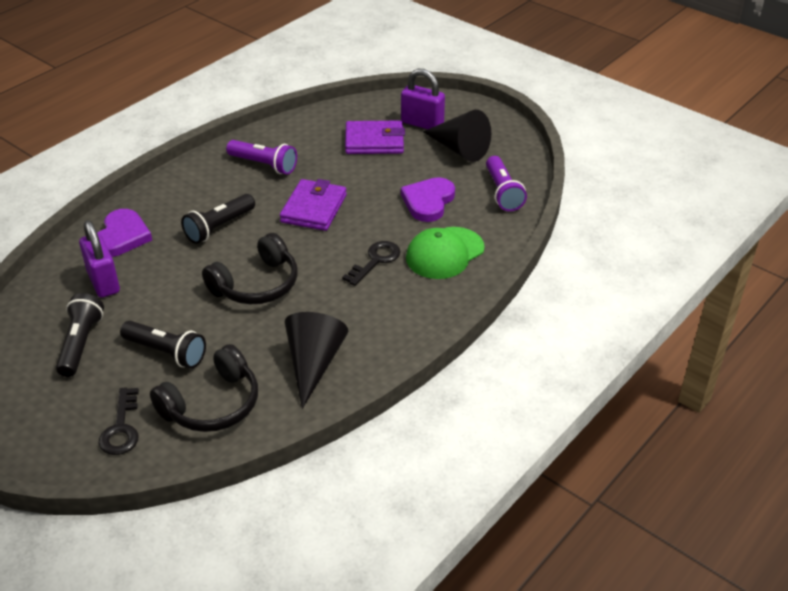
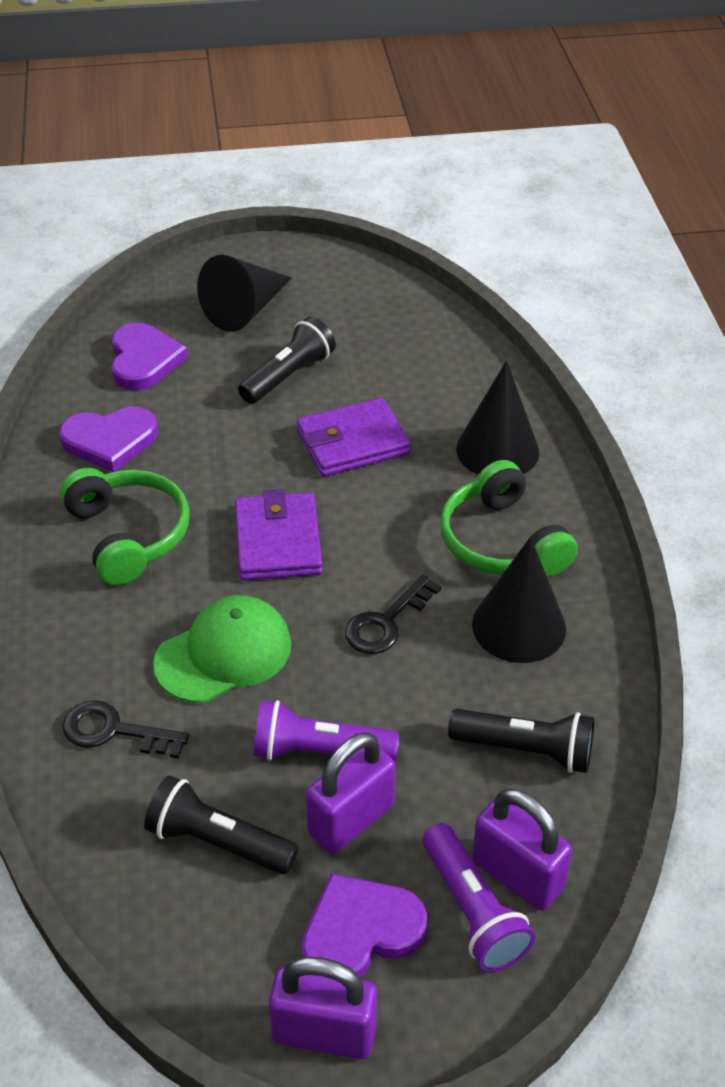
black cone: [285,312,348,409] [423,110,491,162] = 2 -> [197,255,292,332] [456,361,539,475] [472,537,566,663] = 3
black headphones: [150,344,258,432] [202,233,298,304] = 2 -> none = 0
green headphones: none = 0 -> [60,468,189,585] [440,460,578,577] = 2
purple heart: [98,209,152,257] [401,177,455,222] = 2 -> [59,407,158,472] [111,323,188,390] [301,873,427,978] = 3
purple padlock: [79,221,120,298] [401,69,445,129] = 2 -> [269,957,377,1059] [306,732,395,853] [472,788,572,911] = 3

